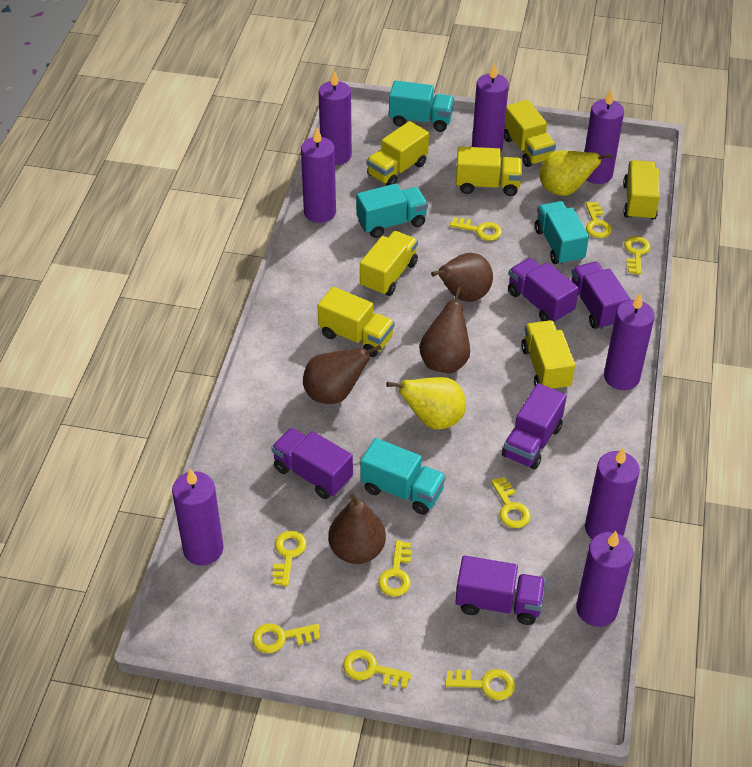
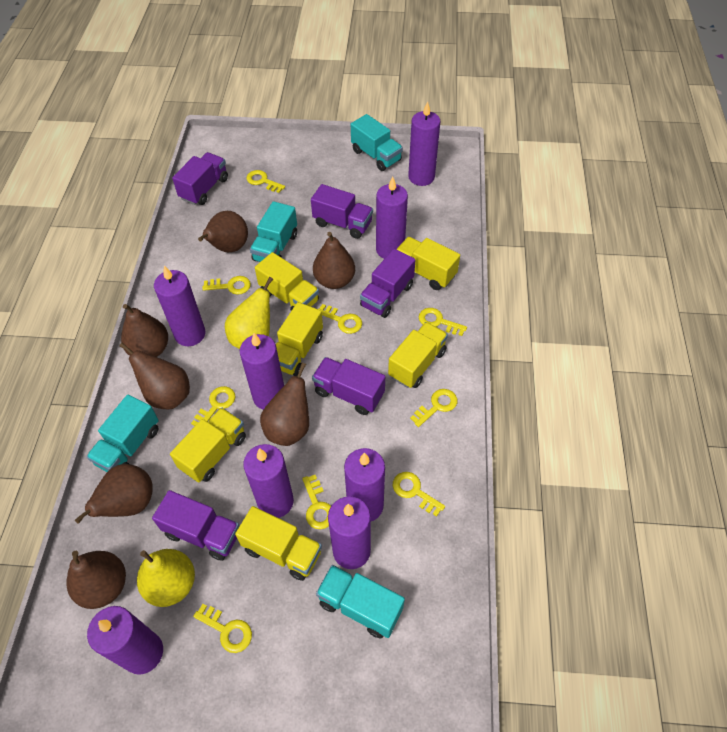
brown pear: [303,345,382,404] [328,494,386,564] [419,287,470,374] [431,253,493,302] = 4 -> [66,551,126,609] [75,464,153,524] [119,343,190,409] [121,304,168,357] [198,211,248,252] [260,363,309,446] [313,232,355,289] = 7
yellow truck: [317,287,395,357] [360,231,418,296] [367,121,429,186] [456,146,522,196] [504,100,556,167] [521,320,575,391] [623,160,660,221] = 7 -> [170,407,246,483] [235,506,322,581] [255,252,319,311] [276,302,323,376] [388,322,448,388] [397,237,460,290] = 6

